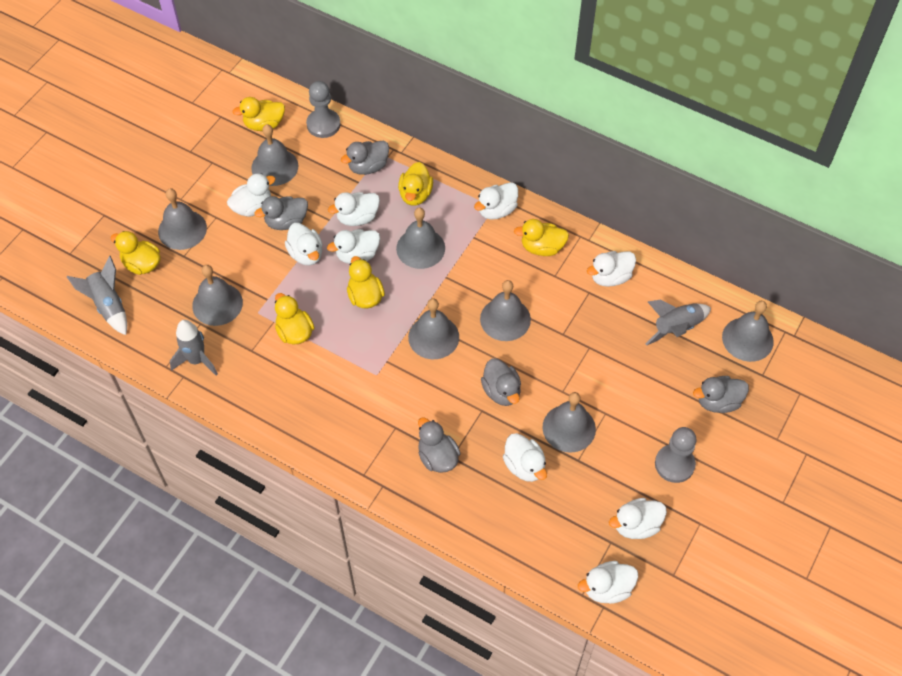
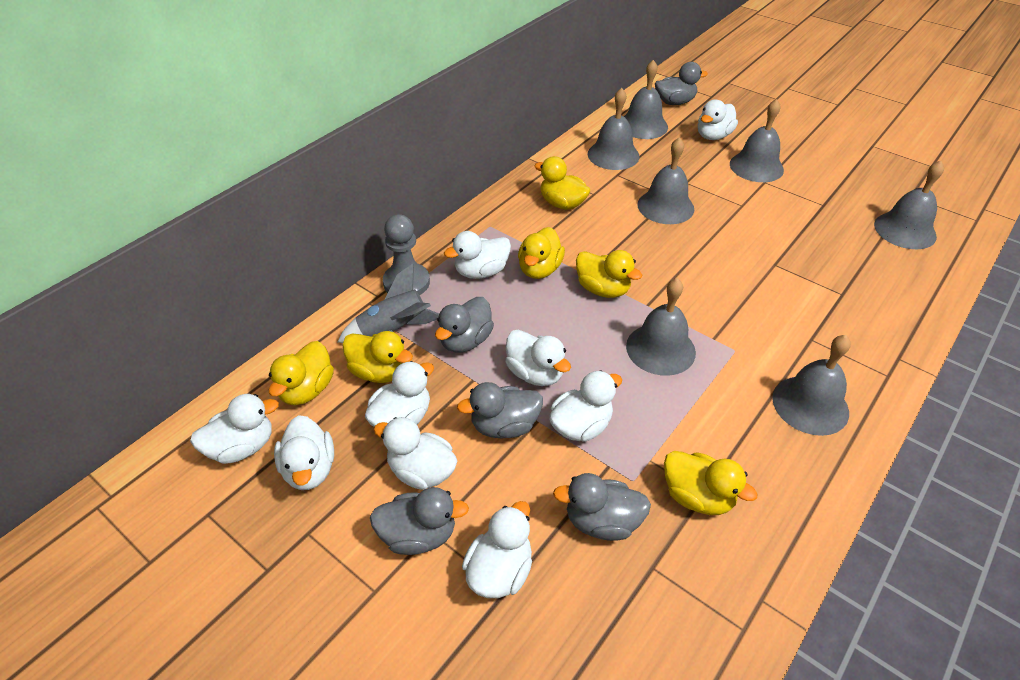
grey bell: [158,188,207,250] [192,265,243,326] [251,124,298,186] [396,207,445,269] [408,298,459,359] [480,280,531,341] [542,392,596,453] [722,301,774,362] = 8 -> [588,88,639,170] [624,60,668,139] [626,278,696,376] [637,137,694,224] [730,99,784,182] [772,335,851,436] [874,161,944,249] = 7
grey pawn: [306,81,341,138] [655,427,696,483] = 2 -> [383,214,430,295] = 1
grey rocket: [67,256,127,335] [170,320,218,376] [646,300,711,345] = 3 -> [338,263,439,343] = 1

